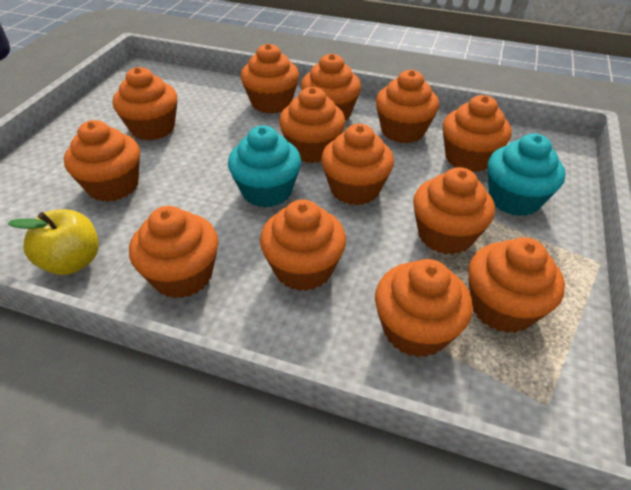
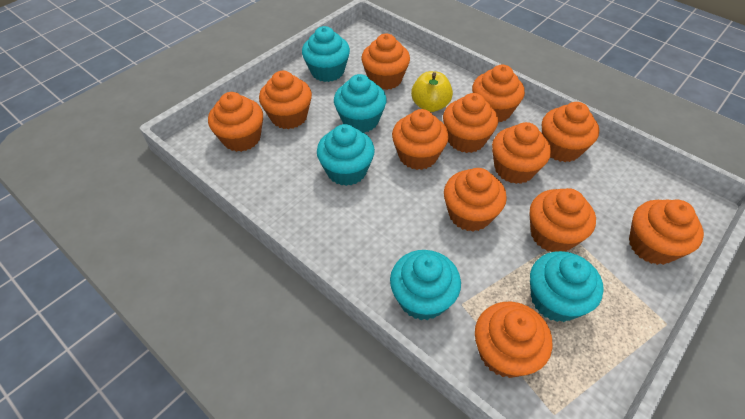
orange cupcake: [64,120,140,202] [113,67,177,141] [129,206,218,298] [241,44,299,114] [260,199,346,291] [279,87,345,163] [301,54,361,120] [321,124,394,205] [375,259,473,358] [376,70,439,143] [413,167,495,255] [443,95,512,172] [468,237,565,333] = 13 -> [208,92,263,152] [259,71,312,129] [361,34,410,90] [392,109,449,170] [443,93,498,153] [444,168,507,231] [472,65,525,122] [475,302,552,378] [492,122,551,184] [529,188,596,252] [542,102,599,162] [629,199,704,265] = 12
turquoise cupcake: [228,125,301,208] [488,134,565,216] = 2 -> [302,26,350,82] [317,124,375,186] [334,74,386,133] [390,250,461,320] [530,251,604,322] = 5

